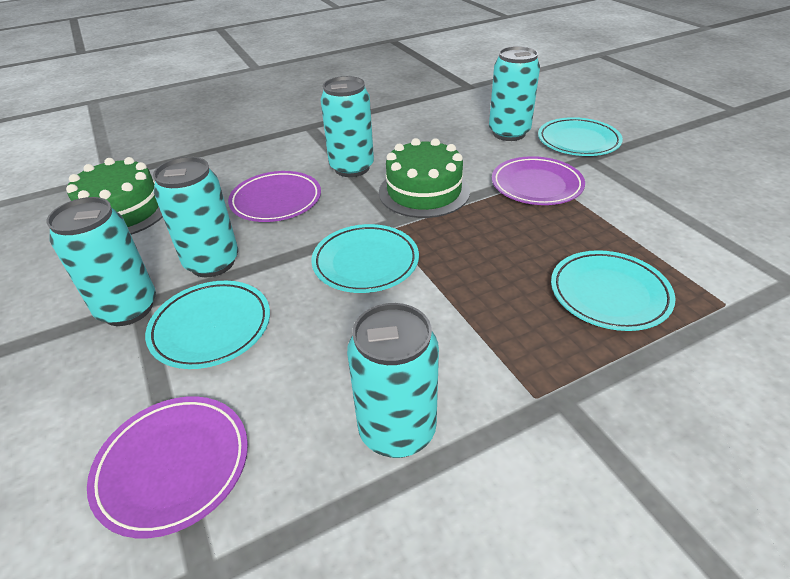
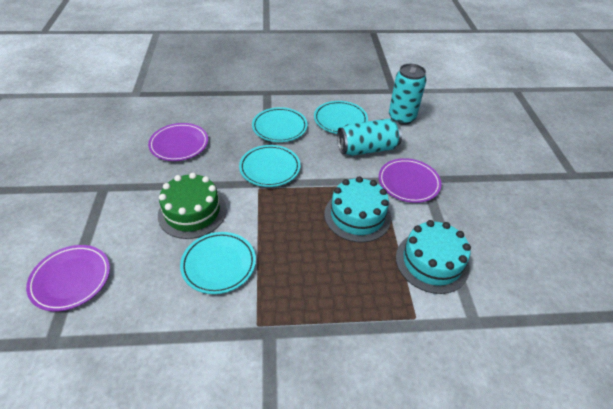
green cake: [66,157,163,235] [379,138,470,218] = 2 -> [158,173,227,239] = 1
turquoise cake: none = 0 -> [324,176,391,242] [396,220,471,294] = 2
turquoise can: [46,197,156,326] [153,157,238,277] [321,76,374,177] [347,303,439,458] [489,46,540,141] = 5 -> [337,118,402,156] [389,64,426,125] = 2

